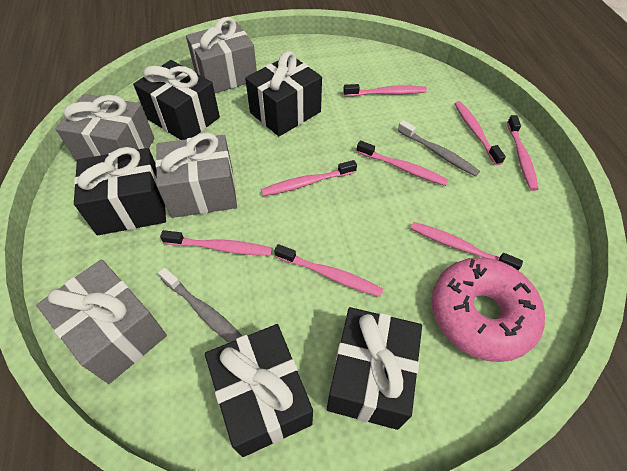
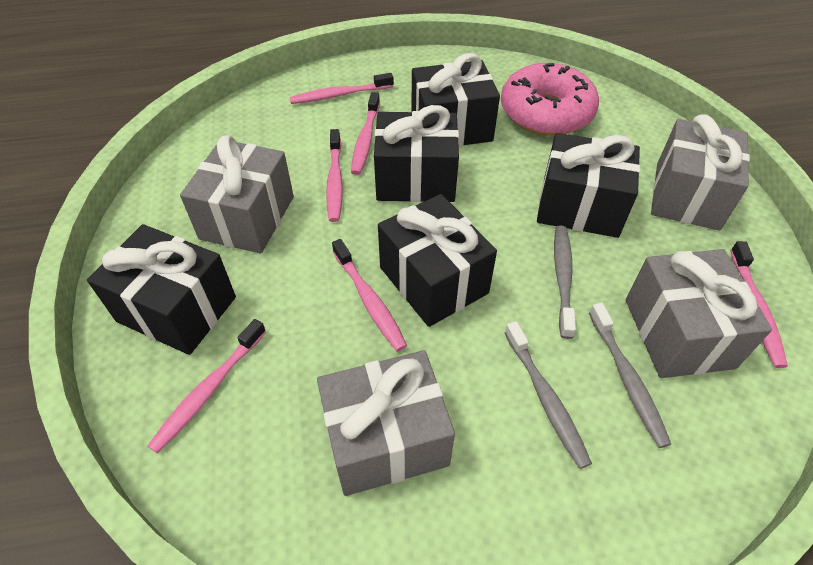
grey toothbrush: [158,267,242,343] [398,120,480,177] = 2 -> [504,321,592,469] [554,226,576,339] [589,303,671,448] = 3
pink toothbrush: [160,230,272,256] [261,160,357,196] [274,244,383,297] [343,84,427,97] [356,141,449,186] [410,222,523,270] [454,101,506,165] [507,115,539,191] = 8 -> [147,319,266,453] [289,73,394,104] [326,129,343,222] [332,239,407,352] [351,92,380,175] [730,241,788,368] = 6

